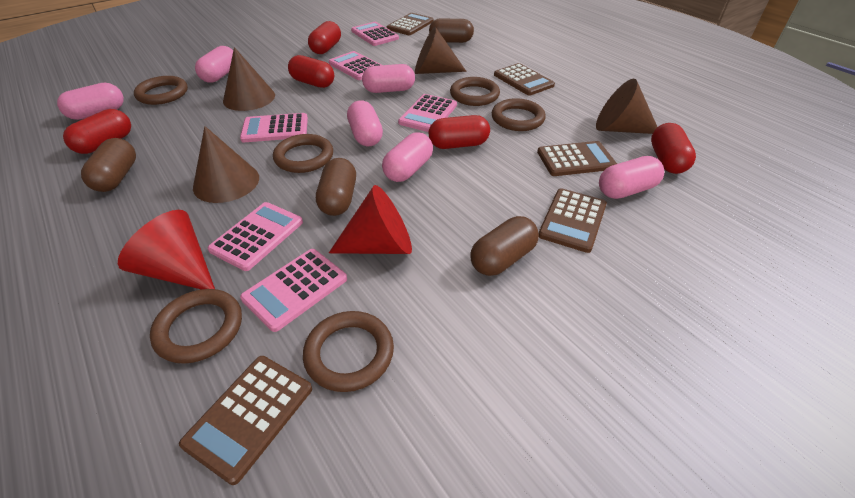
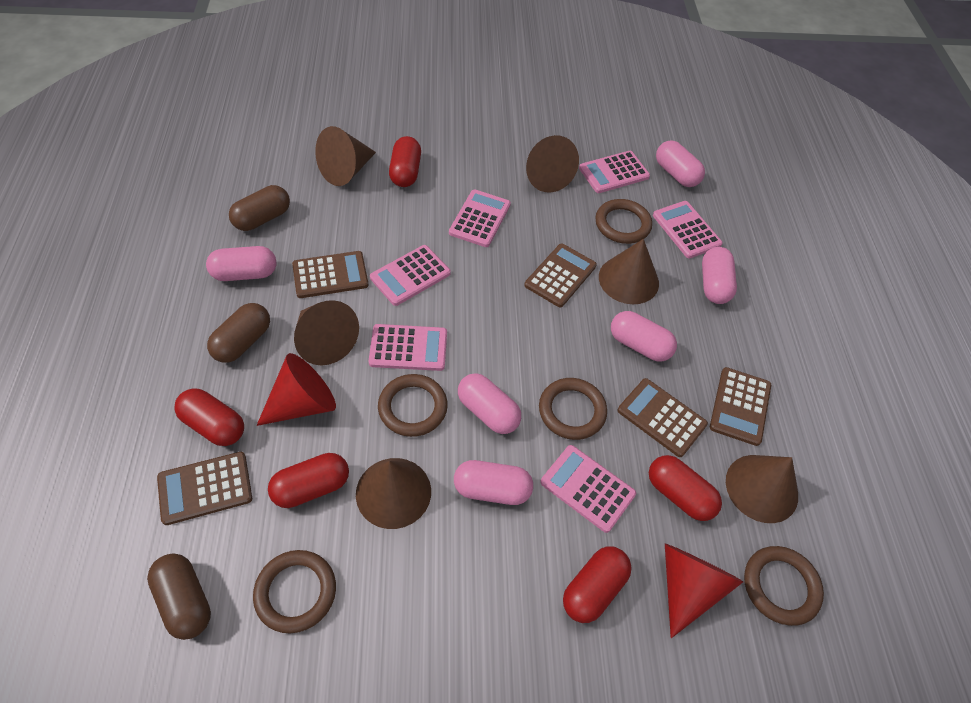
brown capsule: [81,138,136,192] [316,158,356,216] [429,18,474,43] [471,216,539,276] = 4 -> [147,553,211,640] [207,303,270,363] [229,185,290,231] = 3
brown cone: [193,126,259,203] [223,47,275,111] [415,27,467,74] [596,79,657,134] = 4 -> [294,300,359,366] [315,126,376,186] [356,458,431,529] [526,135,579,192] [599,239,659,304] [726,455,798,523] = 6
brown ring: [134,76,188,105] [150,289,242,364] [273,134,333,173] [303,311,394,392] [450,77,500,106] [492,98,546,131] = 6 -> [253,550,336,633] [378,374,448,437] [539,378,607,440] [595,199,652,244] [744,546,824,626] = 5

